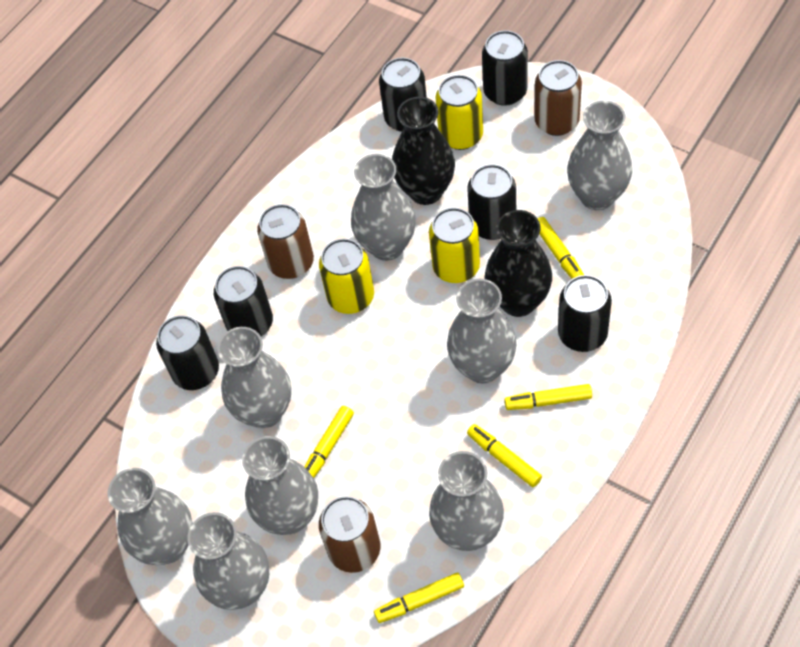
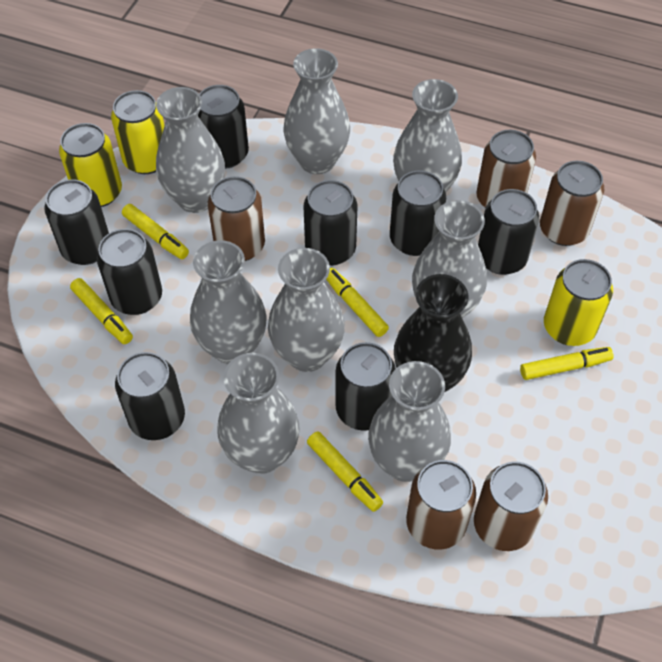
black can: [156,315,219,390] [214,266,273,336] [379,58,427,132] [467,164,516,240] [482,30,528,106] [558,275,612,352] = 6 -> [44,179,109,265] [97,229,162,315] [115,352,185,440] [198,85,249,169] [304,180,357,266] [335,342,396,431] [390,171,446,256] [478,189,539,275] = 8
black vase: [392,97,455,205] [485,210,552,317] = 2 -> [394,274,472,392] = 1
brown can: [257,204,314,279] [319,496,380,573] [534,60,582,136] = 3 -> [208,176,265,261] [406,460,476,549] [474,461,548,551] [476,130,536,208] [540,161,604,246] = 5

